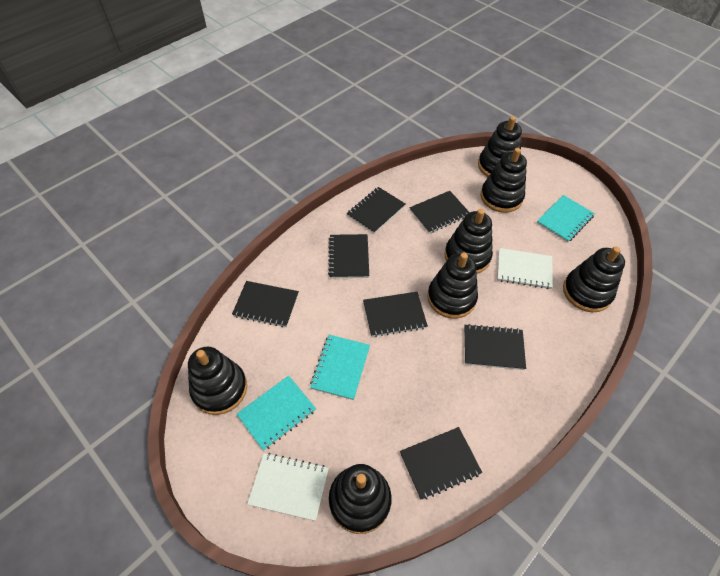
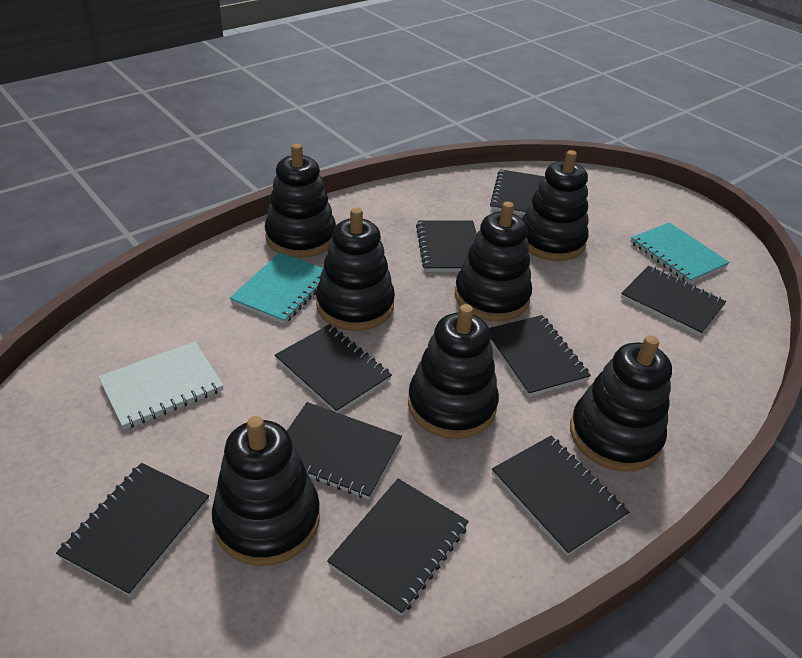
black notebook: [232,281,299,327] [328,234,369,278] [347,187,405,234] [363,292,428,337] [400,427,482,500] [410,191,470,233] [464,324,526,370] = 7 -> [56,463,209,596] [275,324,392,413] [287,402,402,500] [327,479,469,616] [416,221,477,272] [489,315,591,397] [490,169,545,215] [492,436,629,556] [621,266,726,336] = 9
turquoise notebook: [237,376,316,451] [310,335,370,400] [537,195,595,243] = 3 -> [230,252,323,324] [630,222,730,284] = 2
white notebook: [247,453,329,521] [497,248,553,289] = 2 -> [98,341,224,430] = 1

